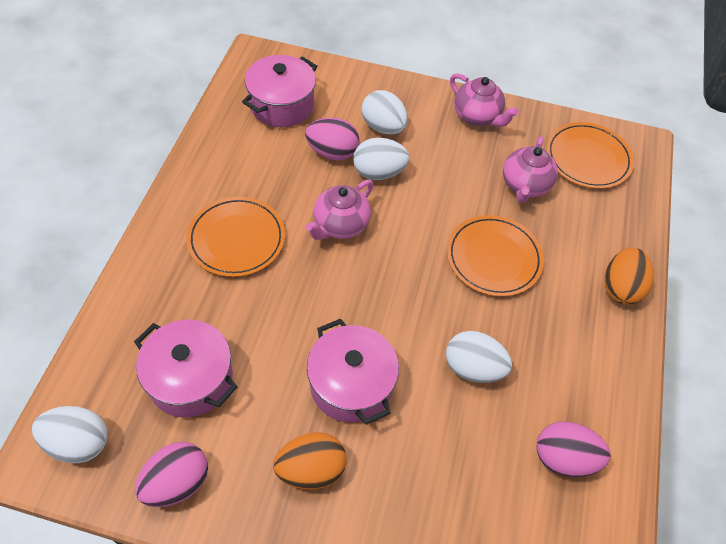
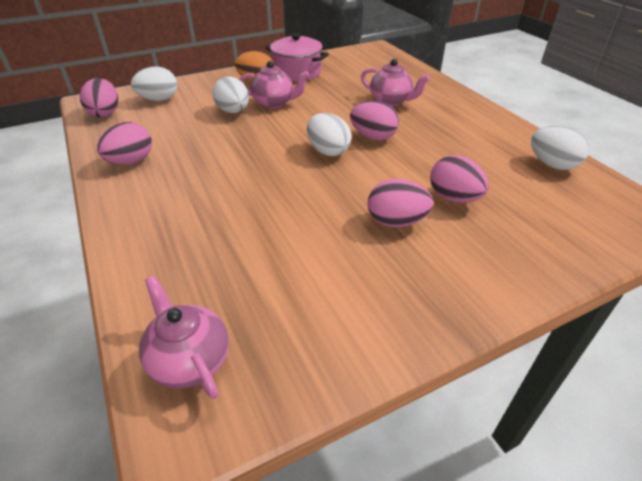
orange egg: [273,432,347,489] [604,248,654,305] = 2 -> [235,50,275,82] = 1
orange plate: [187,197,285,277] [447,215,544,297] [546,122,634,189] = 3 -> none = 0
pink egg: [135,442,208,507] [305,117,360,160] [537,422,610,477] = 3 -> [80,78,118,117] [97,122,152,165] [350,101,399,140] [368,179,433,227] [430,155,489,203] = 5
pink pot: [134,319,238,418] [242,55,317,127] [307,319,399,425] = 3 -> [265,33,329,81] = 1

